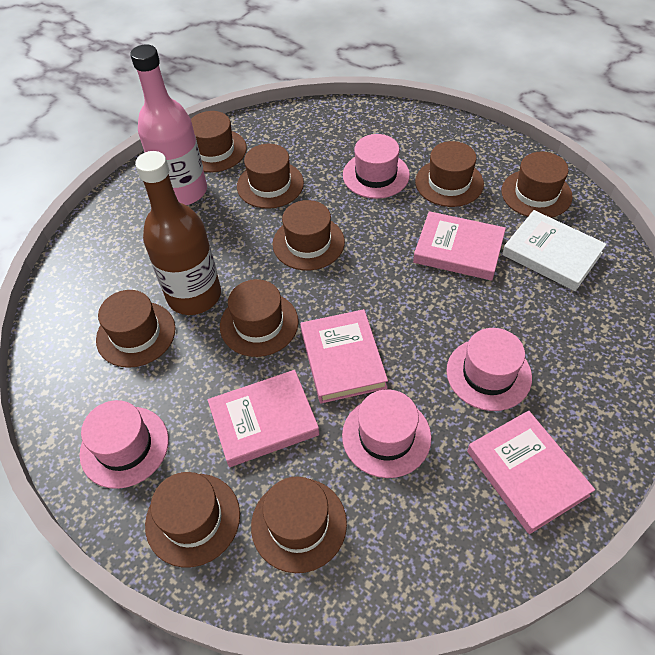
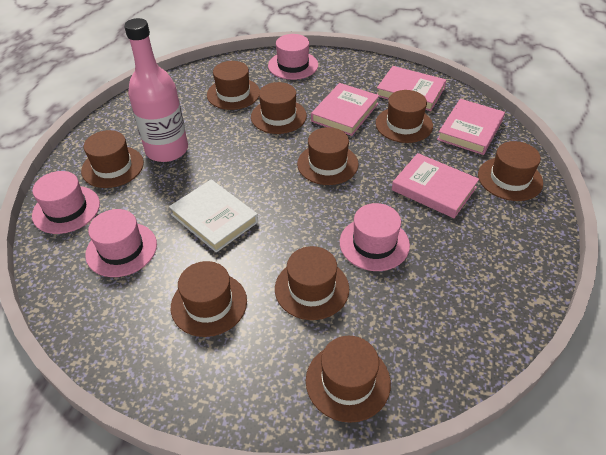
brown bottle: [135,151,221,315] = 1 -> none = 0

